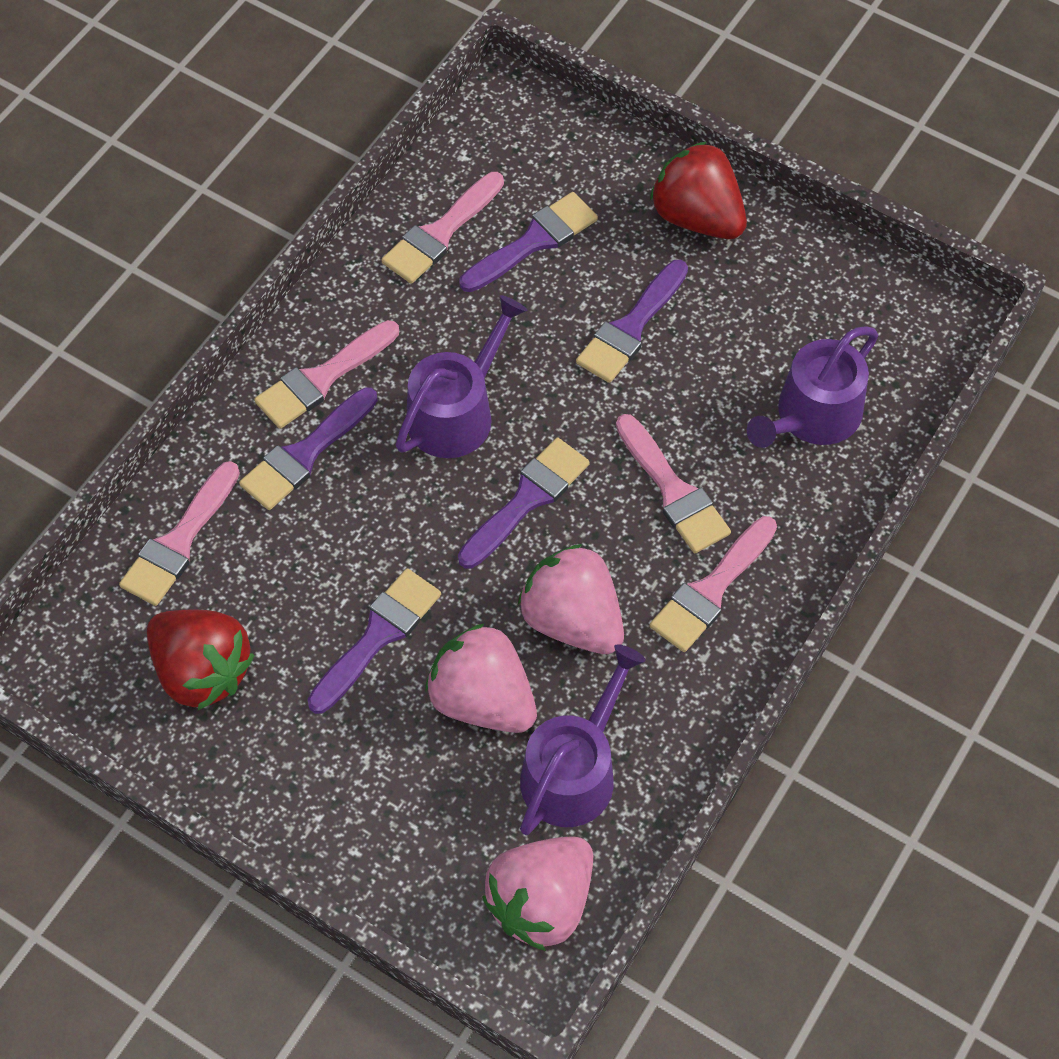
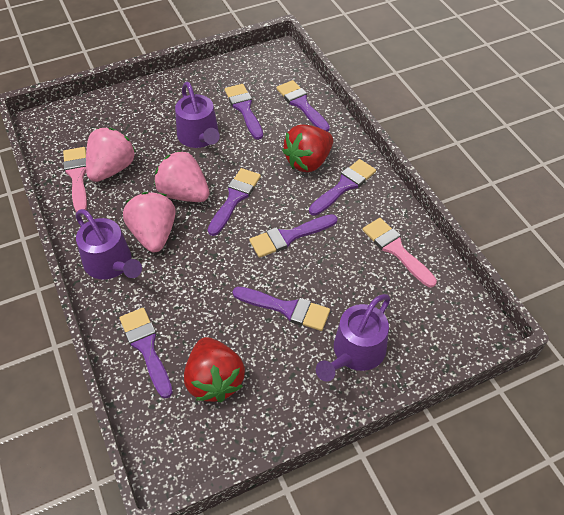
pink brush: [119,461,240,606] [254,320,399,429] [381,172,504,284] [616,414,731,553] [650,516,777,652] = 5 -> [63,147,87,212] [363,218,437,288] = 2
purple brush: [239,387,378,510] [308,568,441,714] [458,438,590,569] [460,192,598,292] [576,260,688,383] = 5 -> [120,308,173,398] [208,168,261,236] [225,84,263,140] [232,287,330,331] [249,214,338,258] [276,80,330,132] [309,159,376,216] = 7

